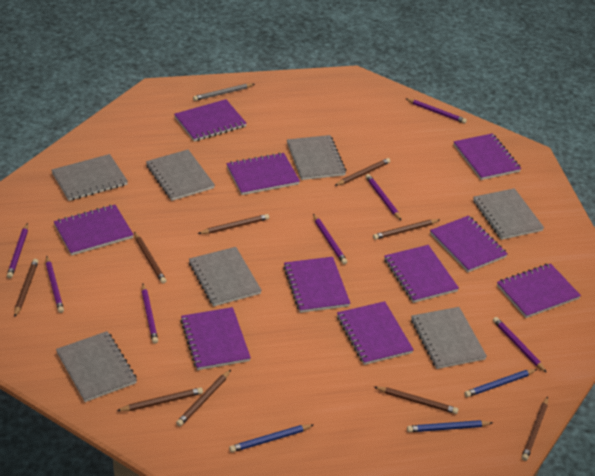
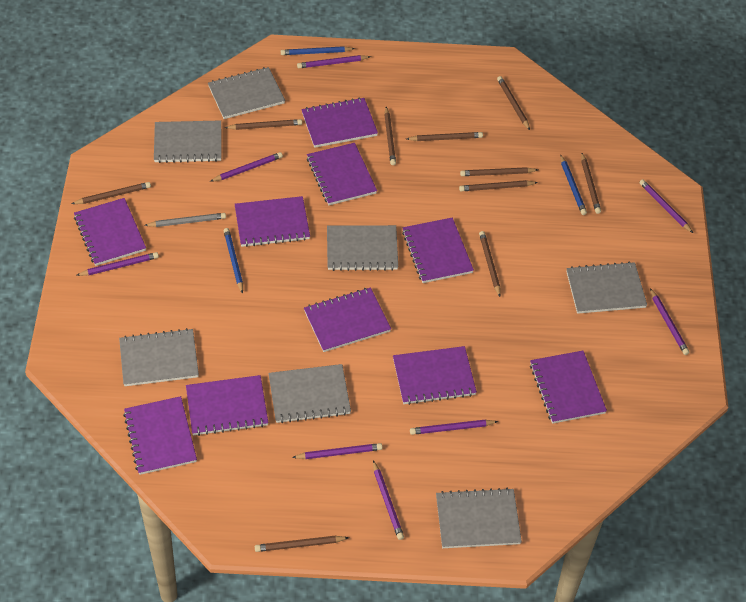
brown pencil: [14,259,38,318] [117,387,203,411] [134,232,166,284] [176,370,231,427] [198,214,269,234] [335,158,390,186] [373,219,439,240] [374,387,458,414] [522,397,548,461] = 9 -> [71,182,151,204] [225,119,302,130] [255,536,349,552] [384,107,396,165] [407,132,483,141] [459,180,538,191] [460,167,538,176] [479,231,501,297] [497,76,530,130] [581,153,601,214] = 10
purple pencil: [7,223,28,278] [46,256,64,313] [142,284,158,344] [313,214,347,264] [366,174,402,221] [406,99,467,124] [493,317,547,373] = 7 -> [76,252,159,276] [210,152,283,182] [292,443,383,459] [297,55,371,68] [373,460,404,540] [410,420,498,435] [639,179,693,233] [650,288,689,355] = 8

